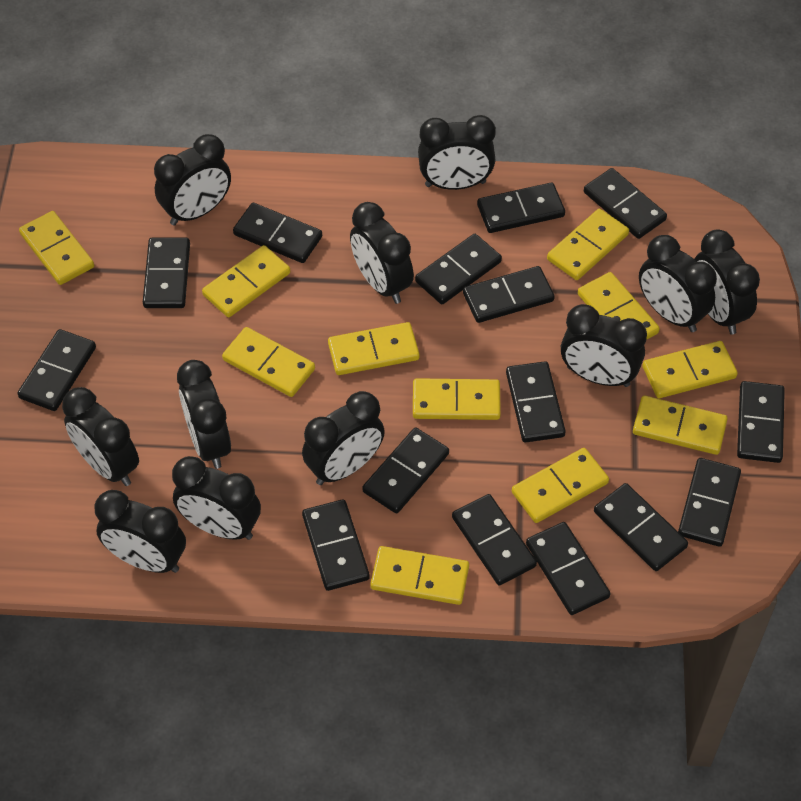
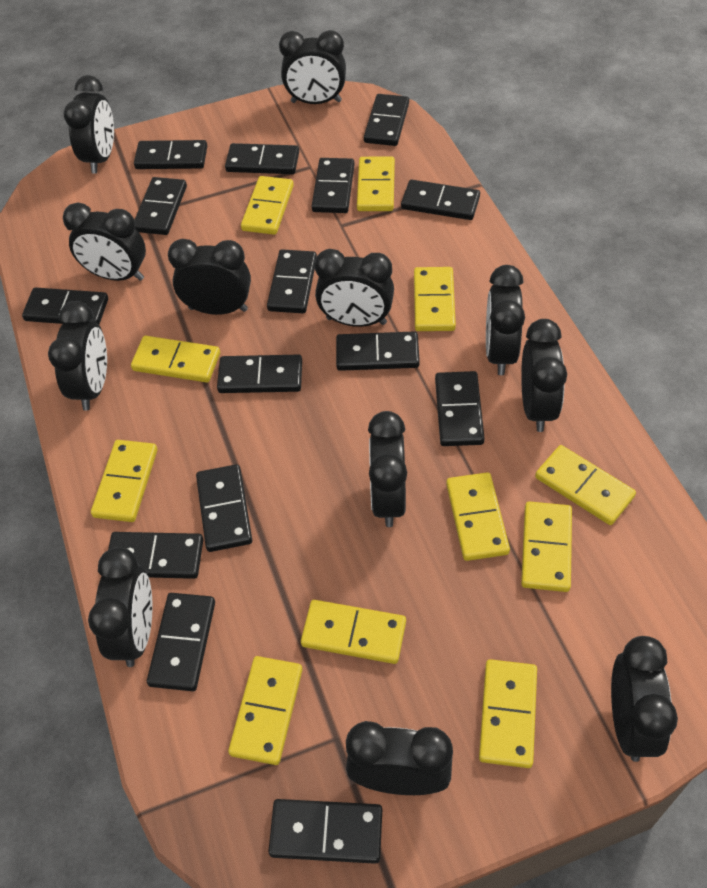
black clock: [62,387,139,486] [95,490,186,573] [154,134,231,226] [172,456,261,540] [177,360,231,469] [302,391,385,485] [350,202,414,304] [418,115,496,190] [561,304,647,387] [639,235,717,332] [694,229,760,334] = 11 -> [48,301,107,411] [63,75,114,174] [63,203,146,281] [88,547,153,667] [168,239,251,315] [279,30,346,104] [315,249,394,327] [346,721,453,795] [368,411,407,527] [486,265,525,375] [521,319,567,432] [611,636,678,762] = 12

